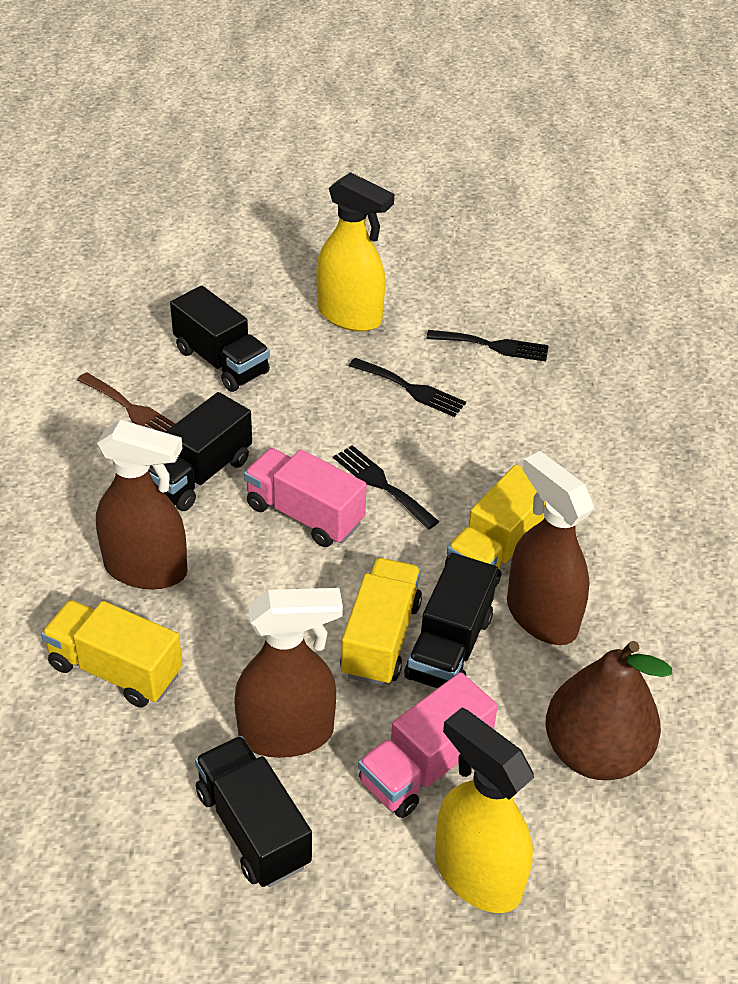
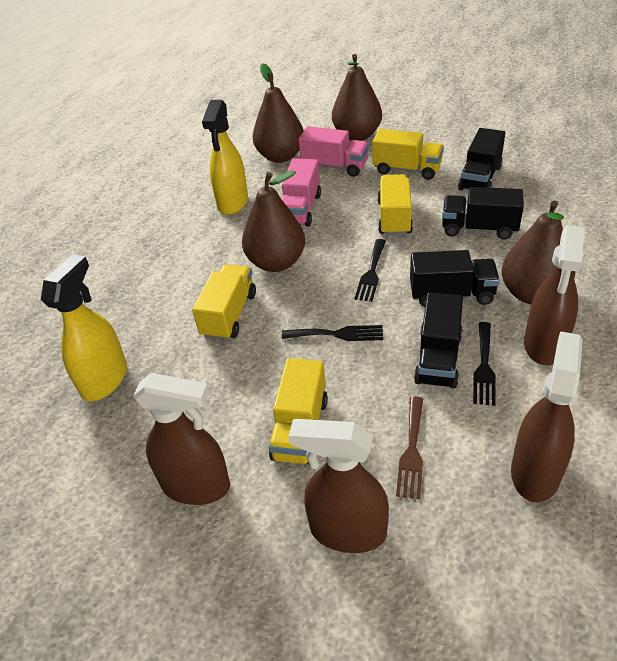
brown pear: [545,641,672,780] = 1 -> [242,170,305,272] [252,63,304,163] [332,54,382,141] [501,200,575,304] = 4
brown spray bottle: [96,420,187,590] [234,588,343,758] [507,451,594,645] = 3 -> [133,373,230,505] [289,419,389,553] [511,331,583,502] [524,225,585,365] = 4
yellow truck: [41,600,183,707] [340,558,422,686] [445,465,545,587] = 3 -> [192,264,256,341] [269,358,328,465] [372,129,444,180] [377,174,413,236] = 4

